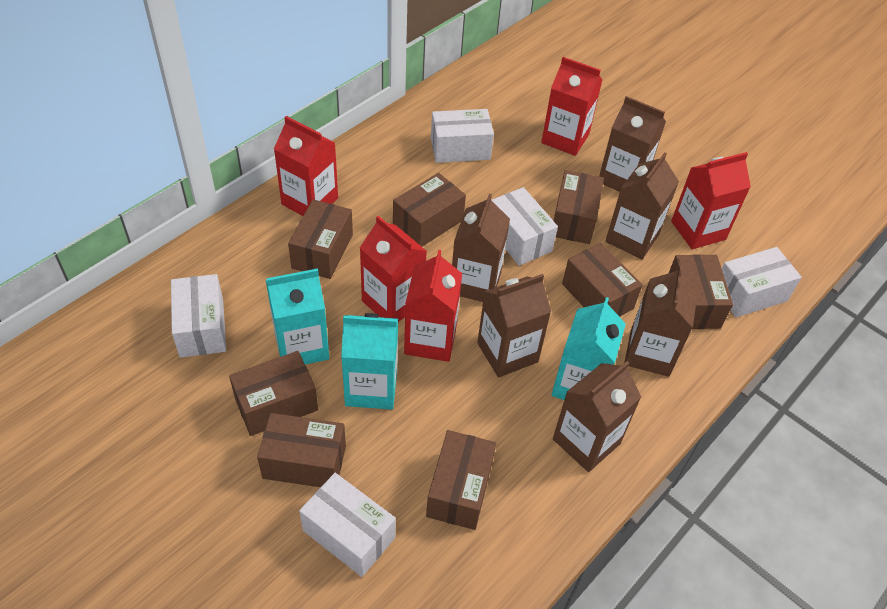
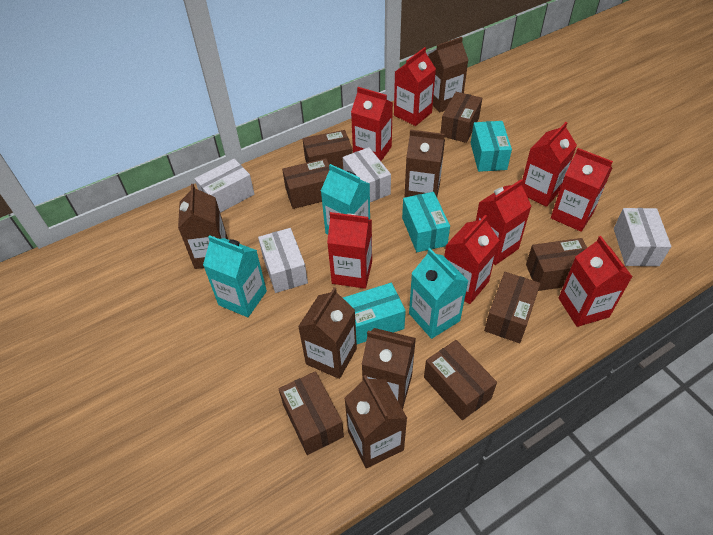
brown box: [229,351,318,436] [257,413,346,487] [288,199,353,279] [393,173,466,247] [426,430,496,530] [554,170,604,244] [562,243,643,317] [669,254,733,329] = 8 -> [279,371,344,455] [282,158,329,209] [302,130,353,170] [424,340,497,420] [441,92,482,143] [484,272,540,343] [526,238,587,291] = 7
red carton: [274,116,338,216] [360,216,427,322] [404,250,462,362] [541,57,603,156] [671,152,751,249] = 5 -> [327,212,372,289] [351,87,393,161] [394,47,436,126] [444,215,499,304] [476,179,531,265] [522,122,577,207] [551,148,613,232] [559,236,632,327] = 8
turquoise box: none = 0 -> [343,283,406,344] [402,192,450,252] [471,121,512,172] = 3
white box: [171,274,226,358] [299,473,396,577] [431,109,494,163] [492,187,558,266] [722,247,802,318] = 5 -> [194,159,254,213] [258,228,308,293] [343,147,391,202] [614,208,671,266] = 4

